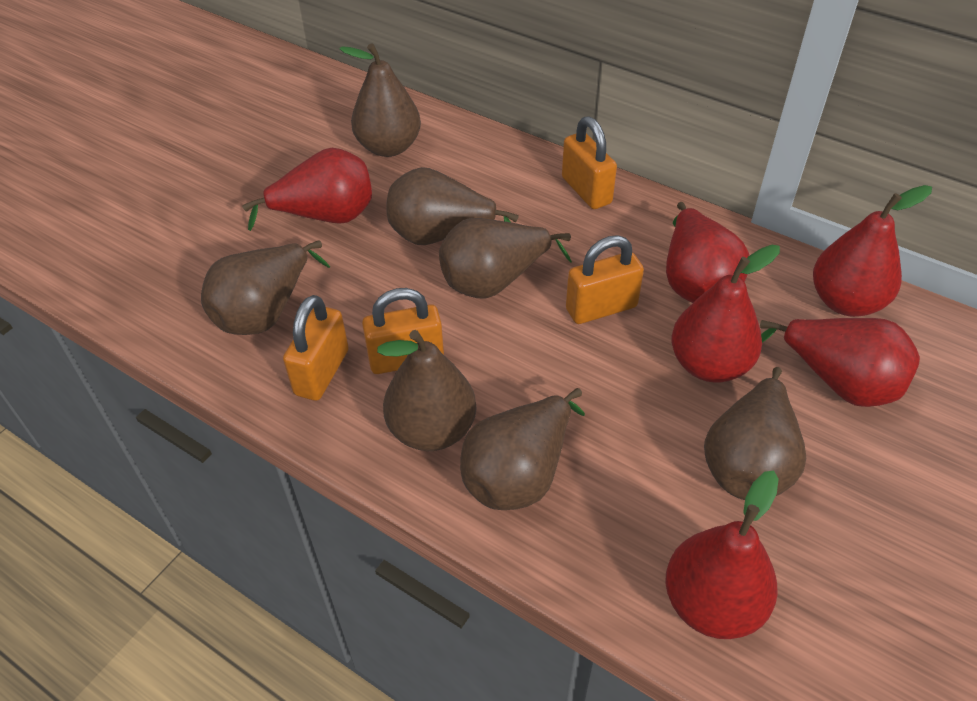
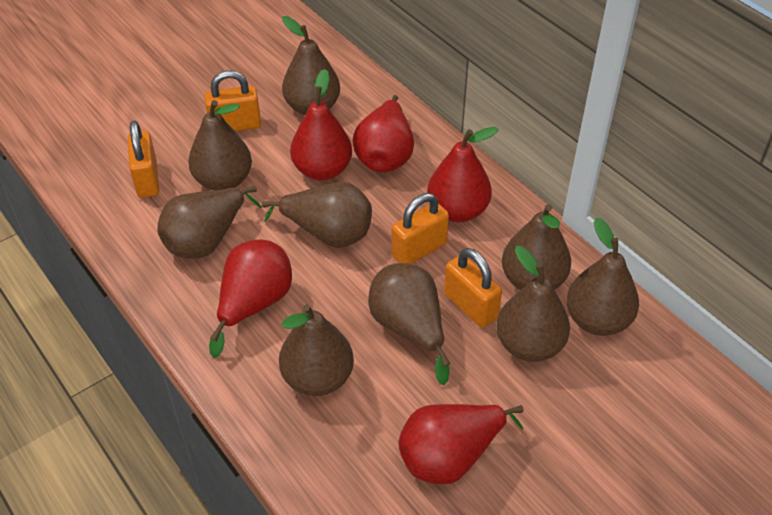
brown pear: [201,240,330,335] [340,43,421,157] [377,330,477,451] [386,167,519,245] [439,218,572,299] [460,388,585,510] [704,367,806,500] = 7 -> [157,186,262,259] [188,100,252,190] [262,182,372,248] [279,304,354,396] [282,16,340,115] [368,263,450,385] [496,246,570,362] [502,204,571,290] [566,218,639,336] = 9
red pear: [242,148,372,231] [665,471,779,639] [666,202,749,303] [671,245,780,382] [760,318,920,407] [813,185,932,317] = 6 -> [209,240,292,358] [290,69,352,181] [353,95,414,172] [398,404,524,484] [427,127,499,222] = 5

